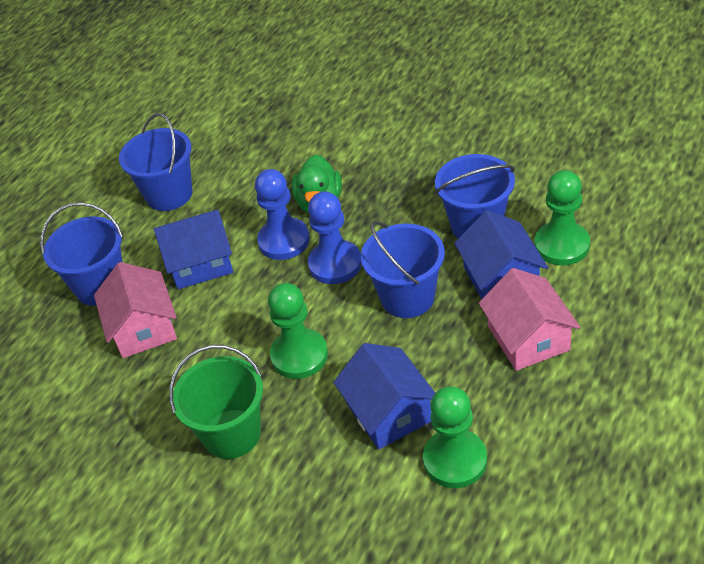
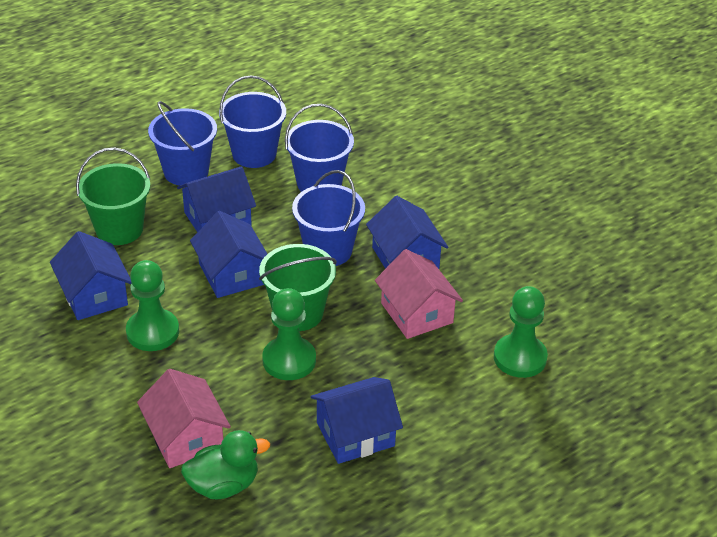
blue house: [154,209,233,289] [333,343,435,449] [454,210,548,299] = 3 -> [50,231,132,320] [177,166,256,232] [190,211,267,298] [311,377,403,464] [366,196,448,269] = 5
blue pawn: [255,169,310,260] [308,191,362,284] = 2 -> none = 0
green bucket: [169,345,263,459] = 1 -> [76,148,150,245] [259,244,337,331] = 2

